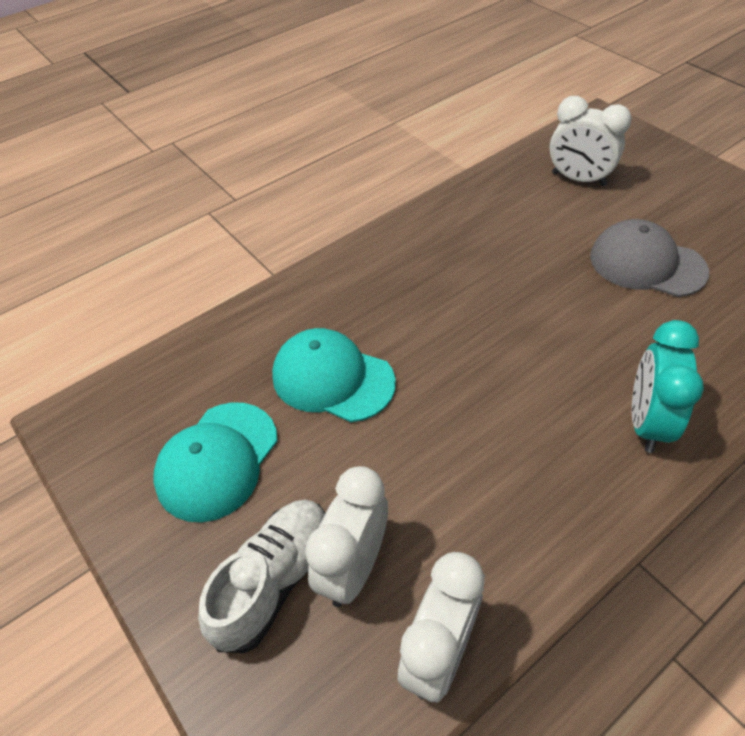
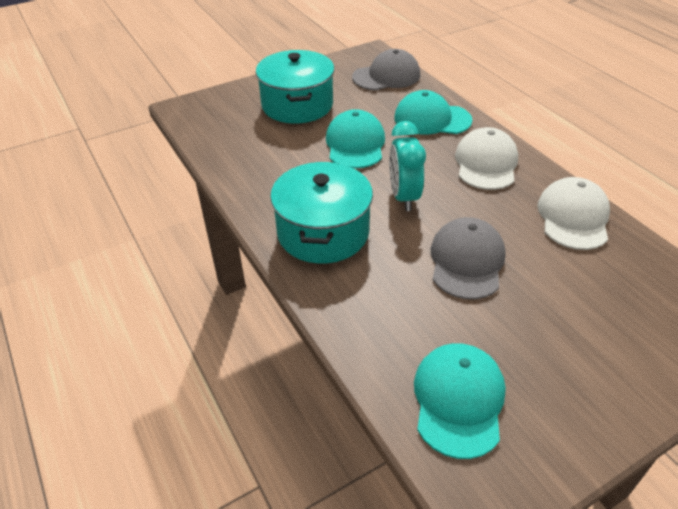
grey cap: [590,219,709,297] = 1 -> [352,49,420,90] [431,217,506,299] = 2
turquoise cap: [153,402,278,522] [272,328,396,422] = 2 -> [326,109,385,169] [394,90,472,135] [414,343,506,459] = 3
turquoise pot: none = 0 -> [256,50,334,124] [270,162,373,263] = 2
white cap: none = 0 -> [455,127,518,190] [537,177,610,250] = 2
white clock: [305,466,388,607] [398,552,485,702] [550,96,632,186] = 3 -> none = 0
white shoe: [198,499,325,653] = 1 -> none = 0

